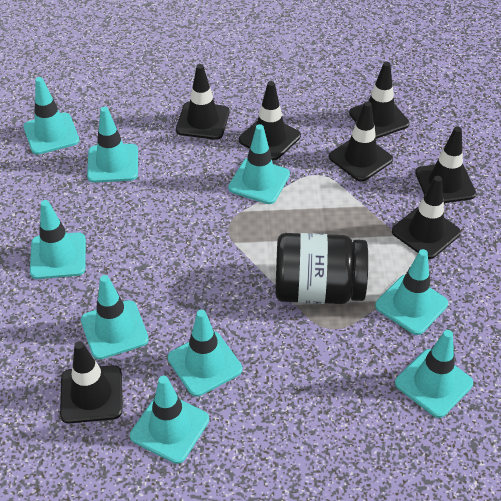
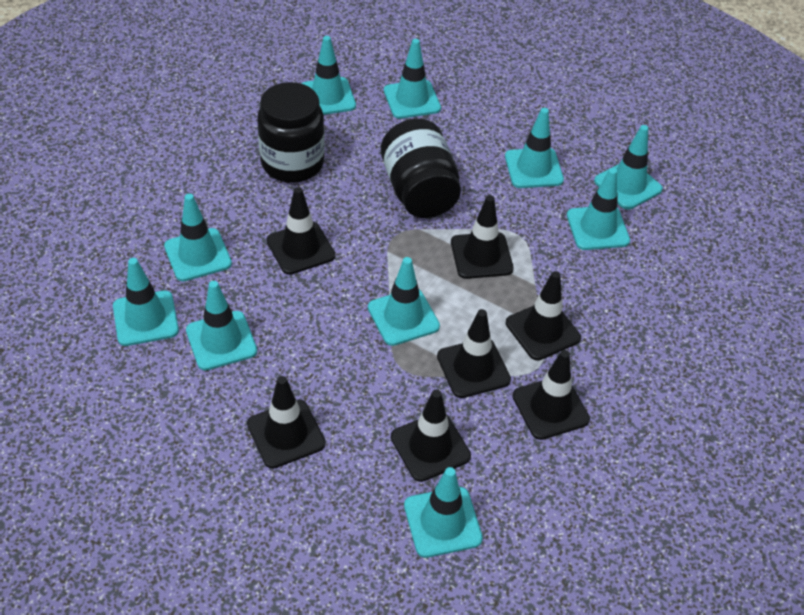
black jar: [275,233,368,304] = 1 -> [257,82,325,183] [381,119,461,218] = 2
turquoise traffic cone: [23,77,79,155] [30,200,86,279] [81,275,149,360] [87,107,138,183] [130,376,209,464] [168,310,242,397] [228,124,290,204] [375,249,448,335] [395,330,473,418] = 9 -> [113,258,179,346] [164,194,232,281] [186,281,257,371] [301,36,356,115] [368,257,440,346] [384,39,441,119] [404,467,483,558] [505,108,564,188] [567,168,630,250] [594,125,663,210] = 10

